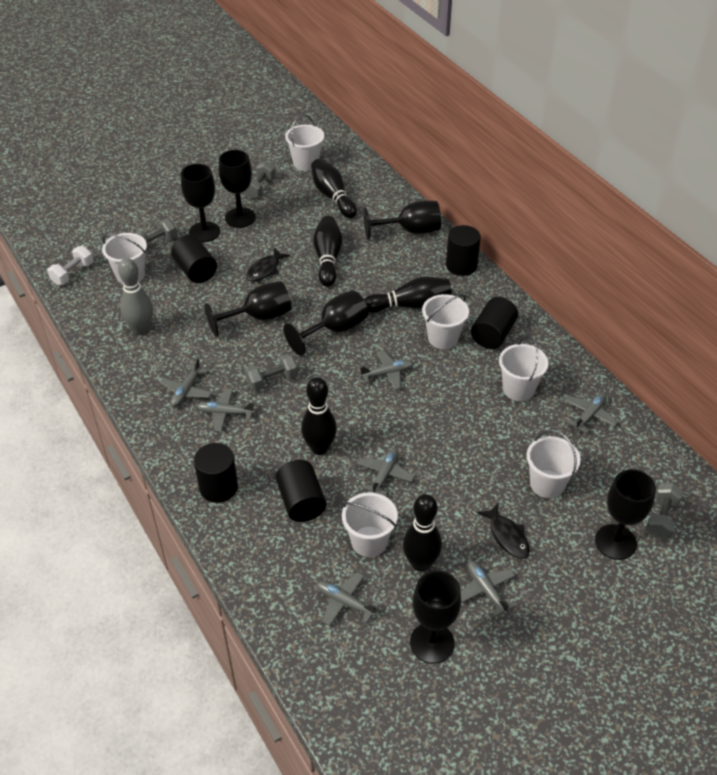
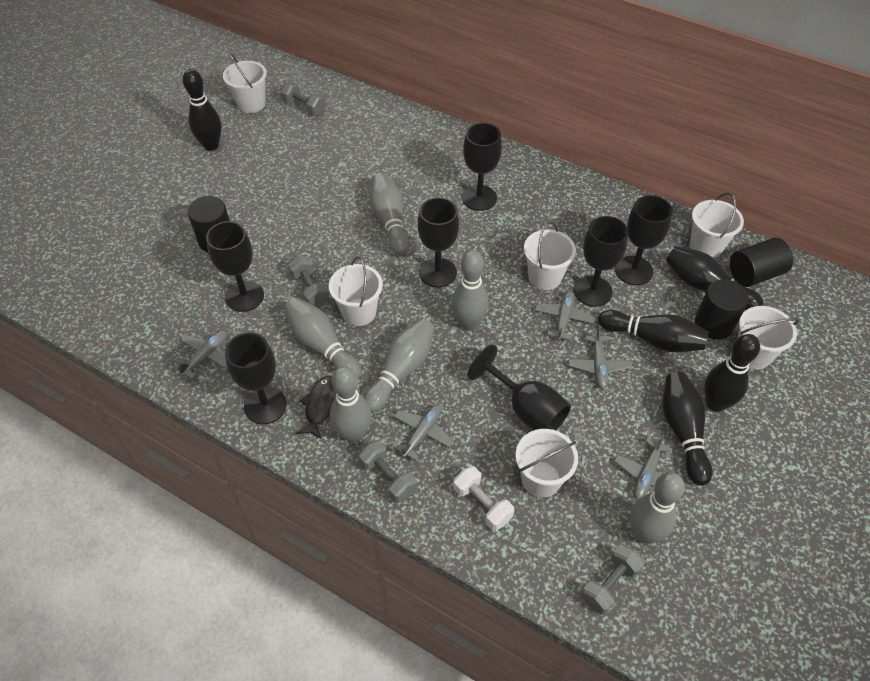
black cylinder: [171,235,217,283] [194,443,238,503] [275,460,326,522] [446,225,481,276] [471,297,518,349] = 5 -> [188,196,230,252] [695,279,749,340] [730,238,793,287] = 3
black fish: [246,248,290,282] [477,503,530,559] = 2 -> [296,376,336,439] = 1
grey bowling pin: [118,258,153,335] = 1 -> [284,297,361,378] [330,366,371,442] [364,318,435,413] [369,173,409,256] [452,250,489,330] [630,472,685,544] = 6
grey plane: [159,358,212,407] [196,388,255,432] [317,572,380,626] [357,448,415,496] [359,350,414,390] [461,561,516,617] [565,393,618,433] = 7 -> [174,330,228,379] [393,404,454,460] [535,291,595,340] [568,326,632,389] [614,434,673,499] = 5

